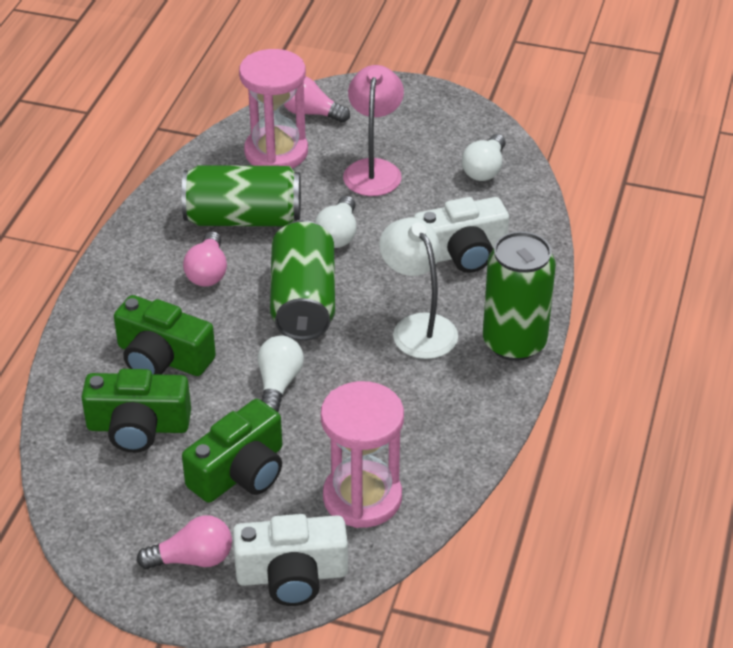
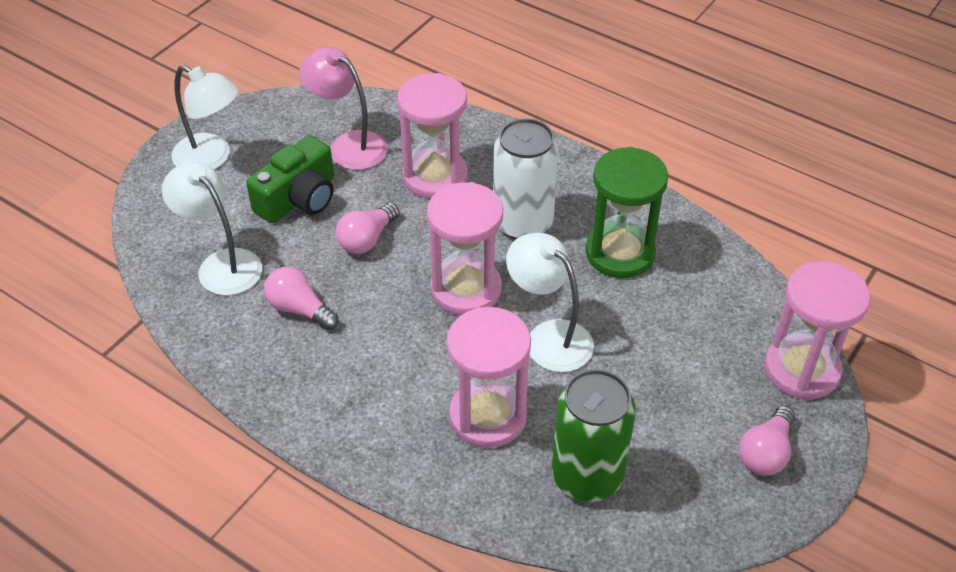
green camera: [81,369,191,453] [114,295,216,376] [182,399,282,503] = 3 -> [246,135,334,223] = 1
green can: [182,165,301,226] [270,220,335,341] [483,232,556,361] = 3 -> [552,369,636,502] = 1
green hourglass: none = 0 -> [586,147,668,278] = 1
pink hourglass: [239,49,308,168] [321,381,404,528] = 2 -> [397,73,468,199] [427,182,503,315] [447,307,531,448] [764,261,870,399] = 4
white camera: [233,514,348,606] [414,197,509,273] = 2 -> none = 0
white can: none = 0 -> [493,118,558,239] = 1
white lamp: [379,218,458,359] = 1 -> [162,162,262,296] [171,65,239,170] [506,233,594,372] = 3
white light bulb: [258,336,304,412] [315,196,357,248] [462,134,506,181] = 3 -> none = 0

